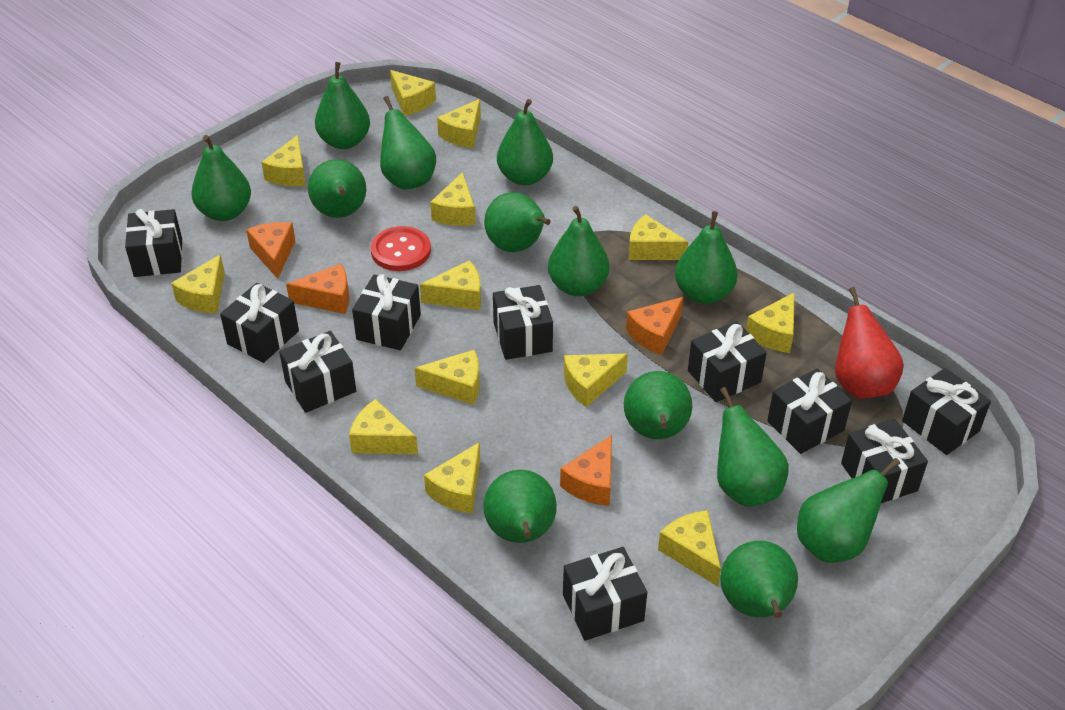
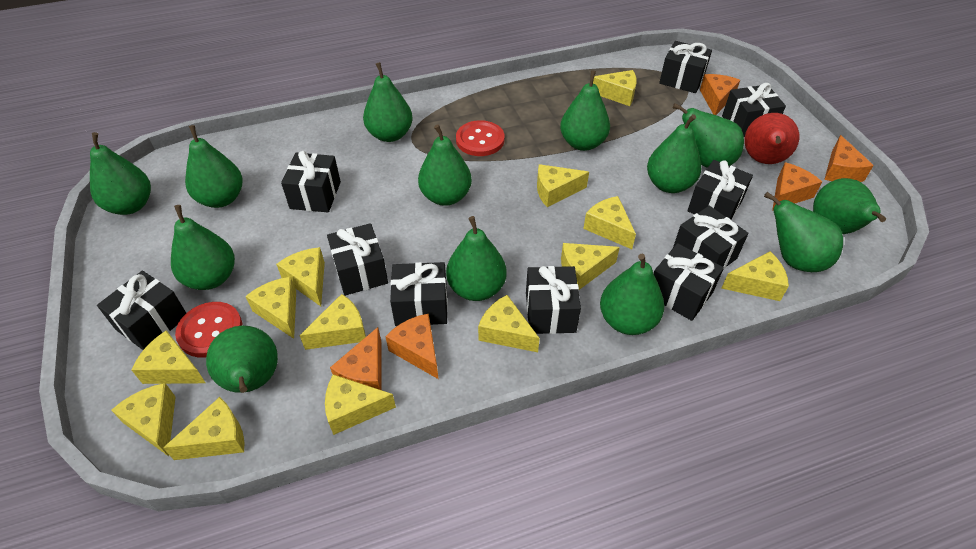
orange cheese: [246,222,295,279] [286,264,349,314] [560,435,612,506] [626,297,684,355] = 4 -> [330,327,381,390] [385,313,438,379] [700,74,740,115] [772,162,822,211] [824,135,874,182] = 5
red button: [371,226,431,271] = 1 -> [175,302,242,358] [456,120,505,156] = 2

